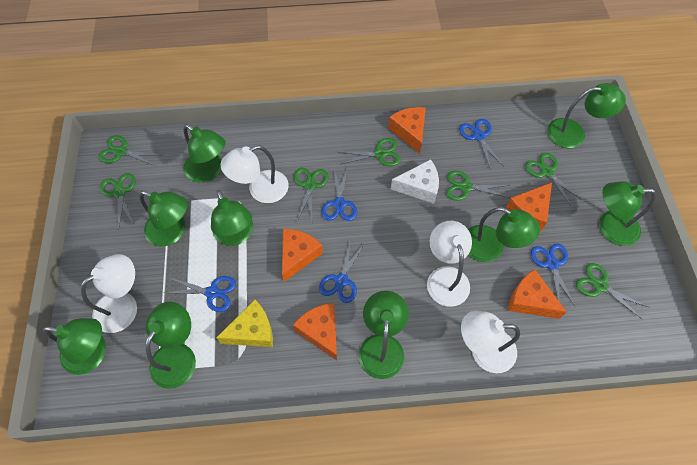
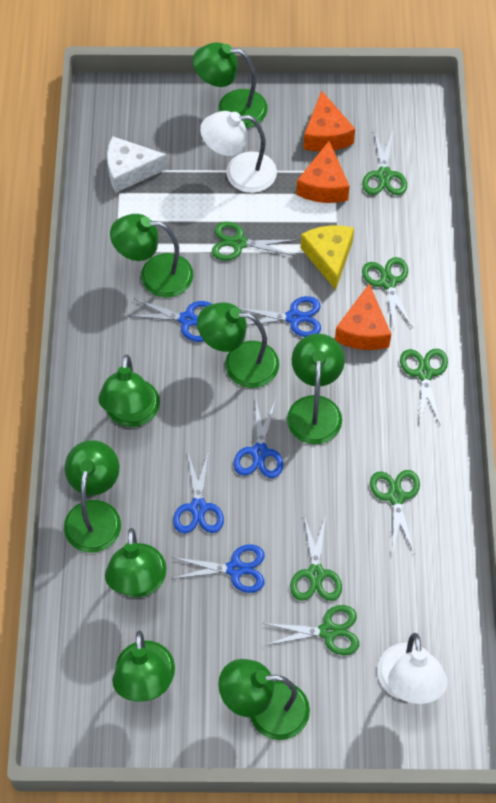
orange cheese: [282,229,323,282] [293,303,337,360] [388,107,426,153] [506,183,552,232] [508,269,567,319] = 5 -> [296,141,349,203] [303,91,355,151] [335,284,391,350] = 3
white lamp: [81,254,137,333] [220,145,289,203] [427,221,472,307] [461,311,520,373] = 4 -> [200,111,277,193] [377,633,447,704] = 2

